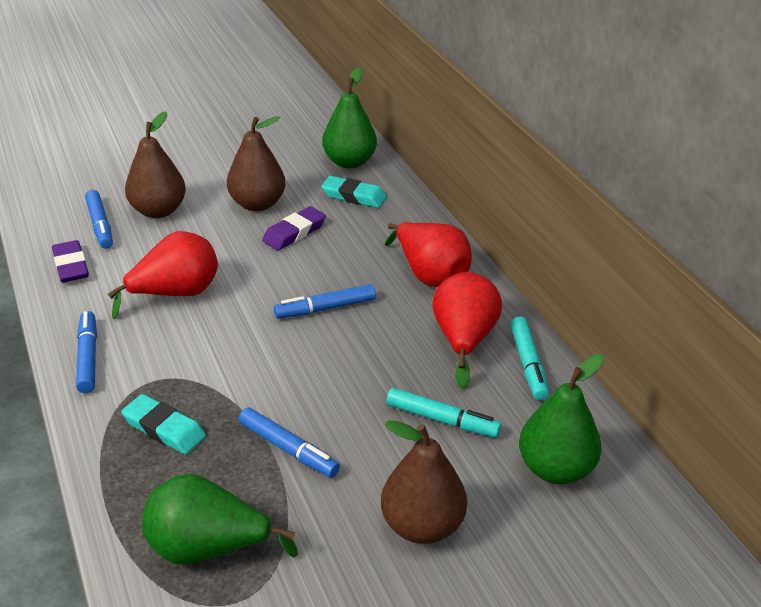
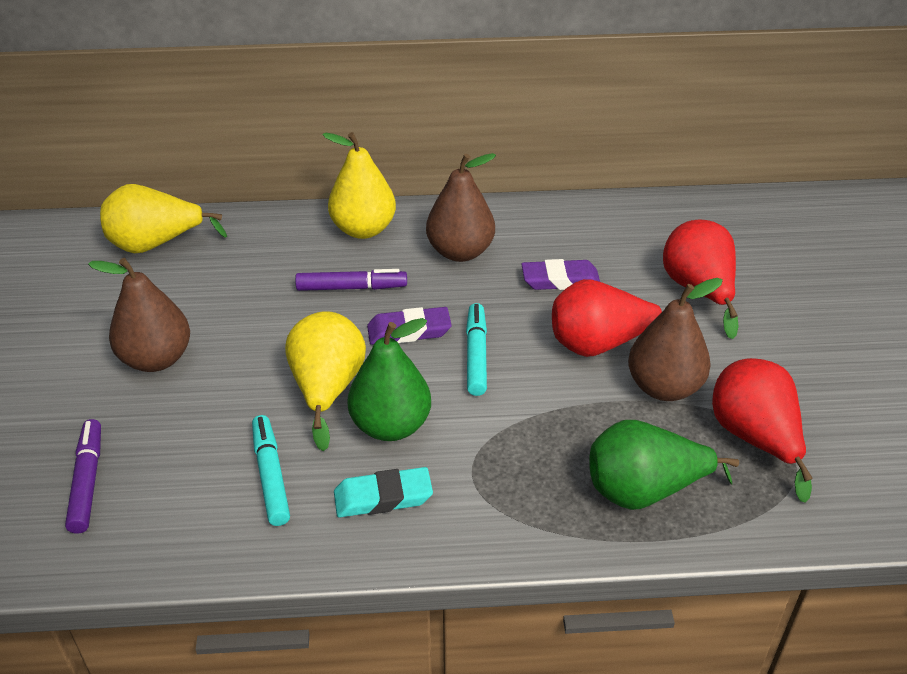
blue marker: [76,311,97,393] [85,190,113,249] [239,407,340,478] [274,284,376,319] = 4 -> none = 0
green pear: [142,474,298,565] [322,67,377,169] [519,354,604,484] = 3 -> [348,318,431,441] [589,420,739,510] = 2
purple marker: none = 0 -> [65,419,101,533] [295,269,407,291] = 2
turquoise eraser: [121,394,206,455] [321,176,387,208] = 2 -> [334,467,433,517] = 1
yellow pear: none = 0 -> [100,184,227,253] [285,311,366,451] [322,132,396,239] = 3

